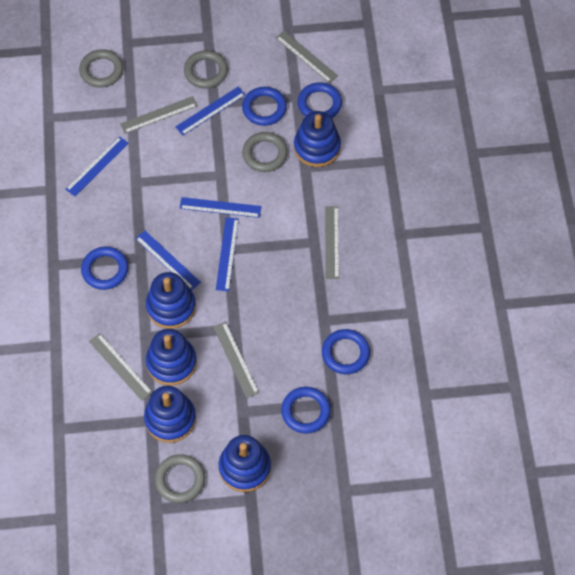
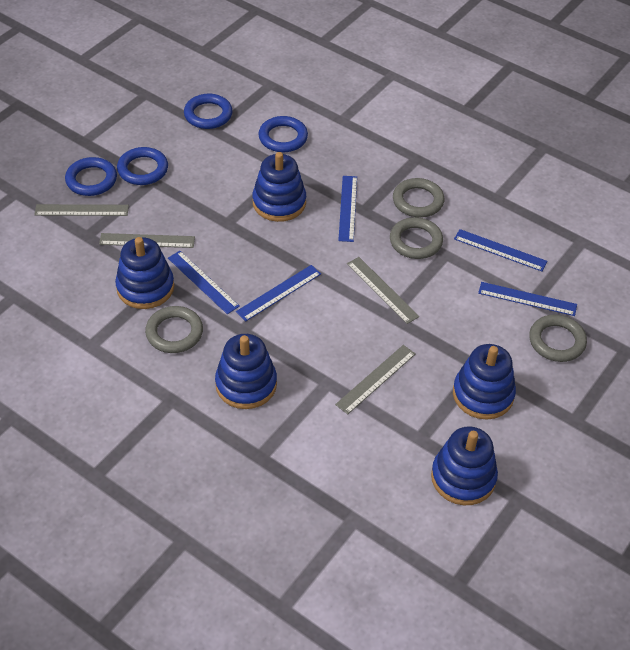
blue ring: [81,247,128,290] [242,87,287,126] [281,387,331,434] [298,82,342,118] [322,329,370,374] = 5 -> [65,157,117,196] [117,147,168,185] [184,94,232,129] [259,116,308,152] = 4
grey ruler: [89,333,153,401] [120,96,198,134] [213,322,259,398] [276,31,338,83] [325,206,339,279] = 5 -> [34,204,129,216] [99,233,195,248] [335,345,416,414] [347,257,419,324] = 4

